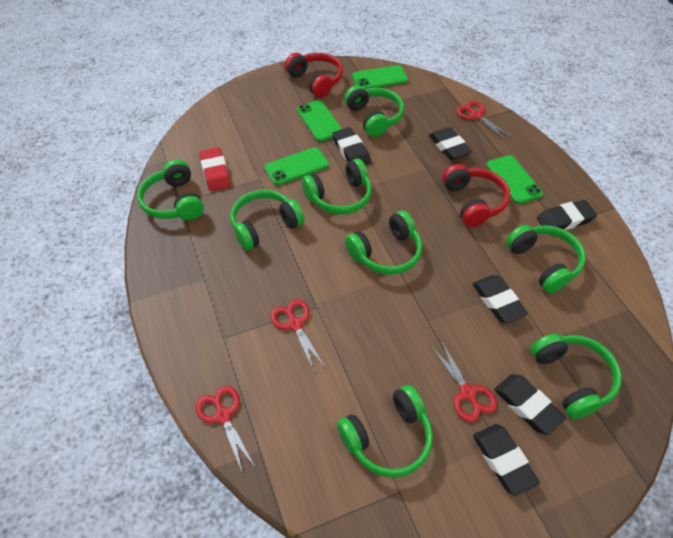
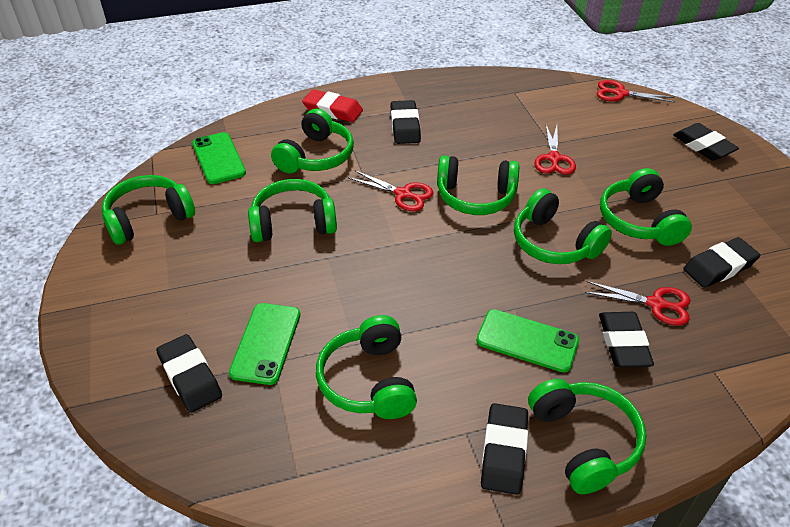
green phone: [264,147,329,185] [297,100,342,142] [352,65,408,89] [486,155,543,204] = 4 -> [192,132,246,184] [229,303,300,385] [476,309,579,372] = 3
red headphones: [285,53,343,98] [442,164,510,227] = 2 -> none = 0

